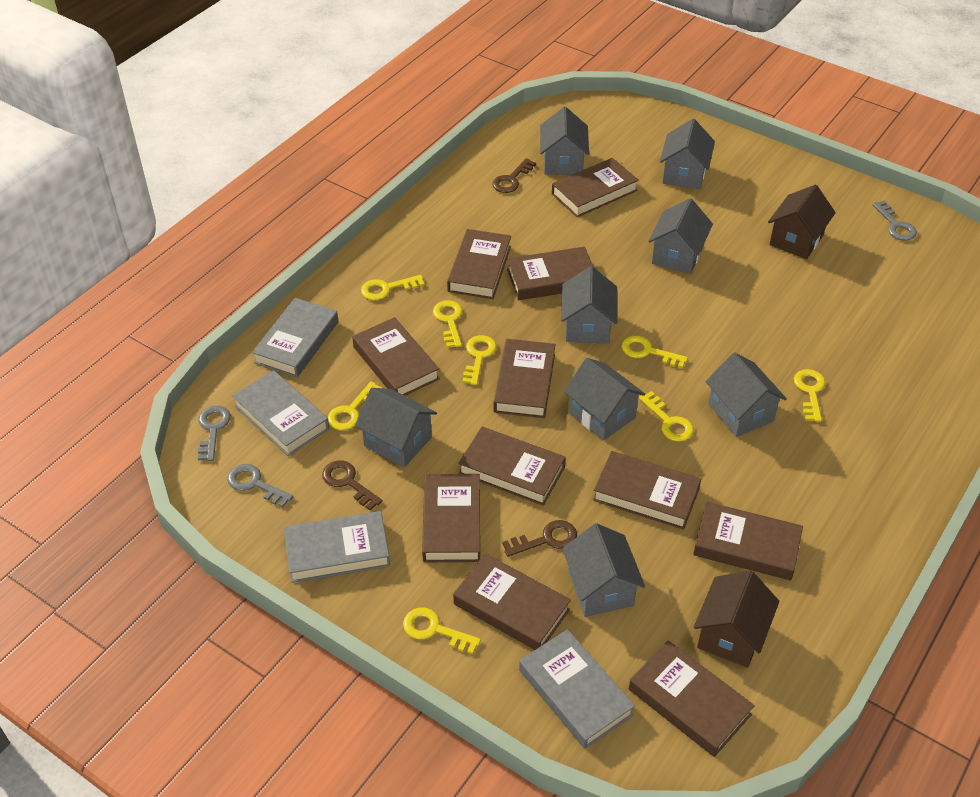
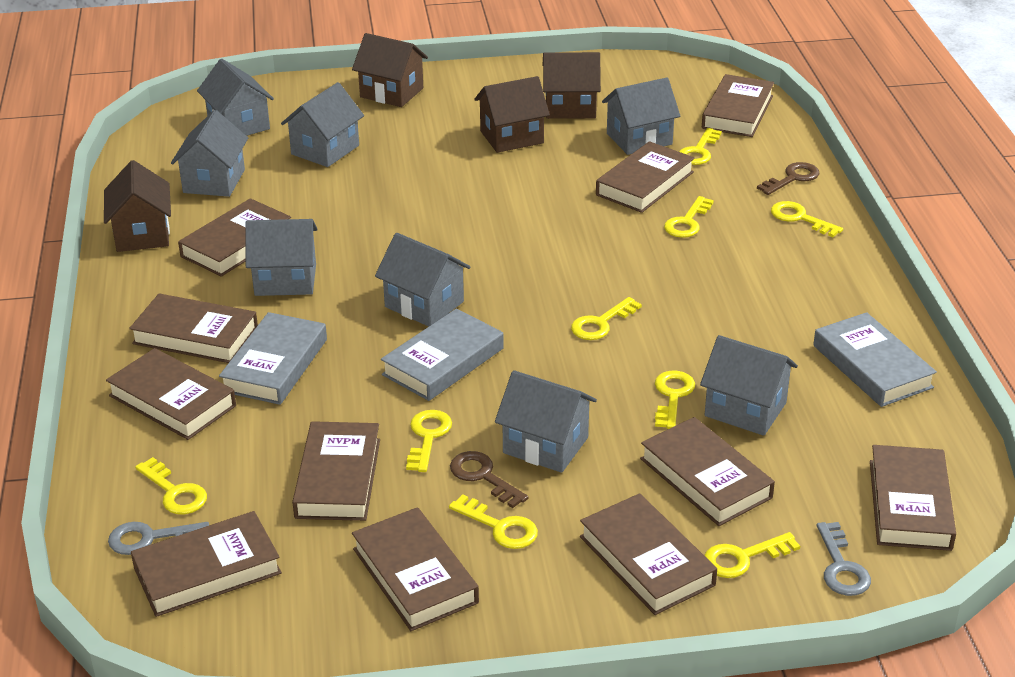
brown house: [694,571,779,668] [768,185,836,259] = 2 -> [104,160,171,252] [352,33,428,107] [474,76,550,153] [543,52,601,119] = 4
brown key: [322,460,382,510] [492,158,536,193] [502,520,577,557] = 3 -> [450,451,529,508] [757,162,819,195] = 2
grey book: [232,370,329,456] [252,298,338,377] [284,511,390,583] [519,629,635,749] = 4 -> [219,312,327,405] [381,309,504,401] [813,312,937,407] = 3
grey key: [198,406,231,461] [227,464,293,508] [872,201,917,241] = 3 -> [108,522,209,555] [817,522,871,596] = 2
yellow key: [328,381,382,430] [361,275,424,300] [403,607,481,654] [433,300,462,348] [462,335,497,385] [621,336,688,368] [639,391,694,442] [794,369,825,422] = 8 -> [135,457,207,515] [406,410,452,472] [449,494,538,549] [571,297,642,340] [655,371,695,429] [664,196,714,238] [679,128,722,165] [704,532,800,578] [771,201,843,237] = 9

